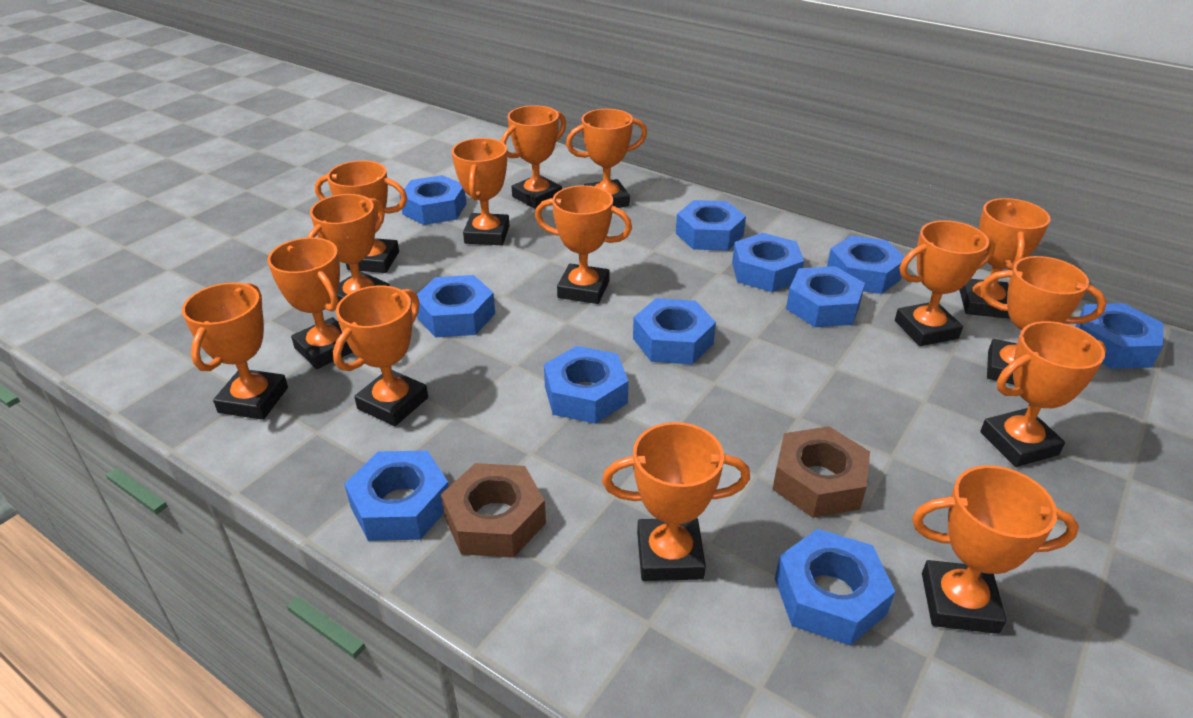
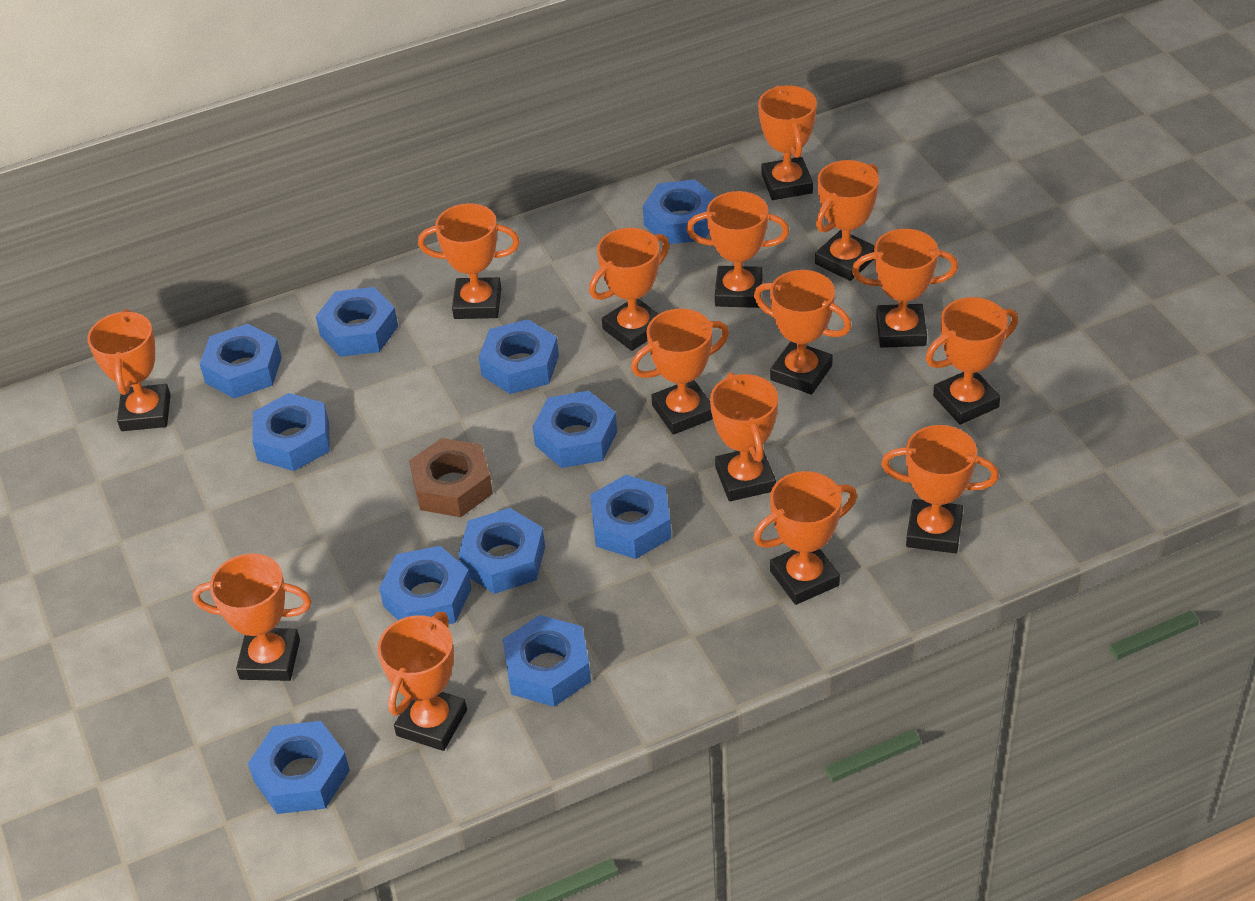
brown nut: [441,463,546,558] [772,426,870,518] = 2 -> [409,438,493,517] = 1

